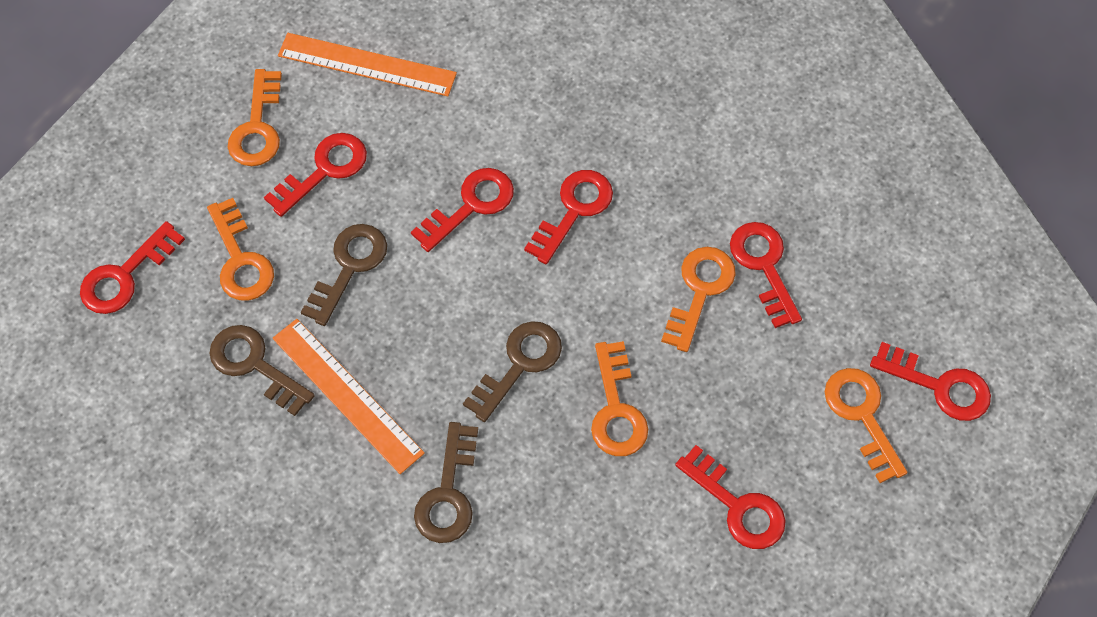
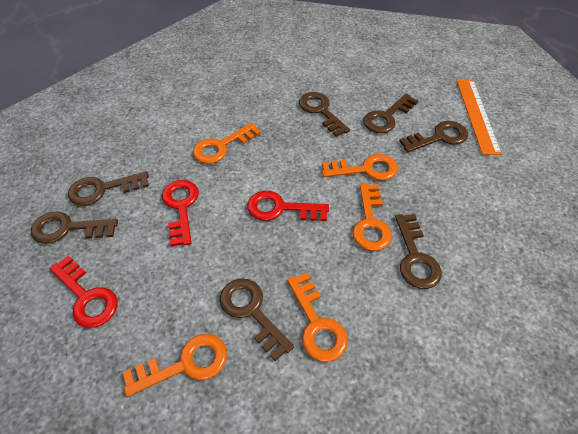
brown key: [209,325,315,416] [301,224,387,326] [414,422,478,543] [463,321,562,422] = 4 -> [31,211,118,244] [68,171,149,206] [220,278,294,361] [299,92,350,137] [363,94,418,133] [395,214,442,289] [399,121,468,152] = 7
orange ruler: [273,319,425,474] [278,33,457,96] = 2 -> [456,80,502,155] = 1
red key: [80,221,185,314] [264,133,367,217] [411,168,514,252] [524,170,613,264] [675,445,786,549] [730,222,802,328] [870,342,991,421] = 7 -> [49,255,118,328] [162,180,199,247] [247,191,329,221] = 3

